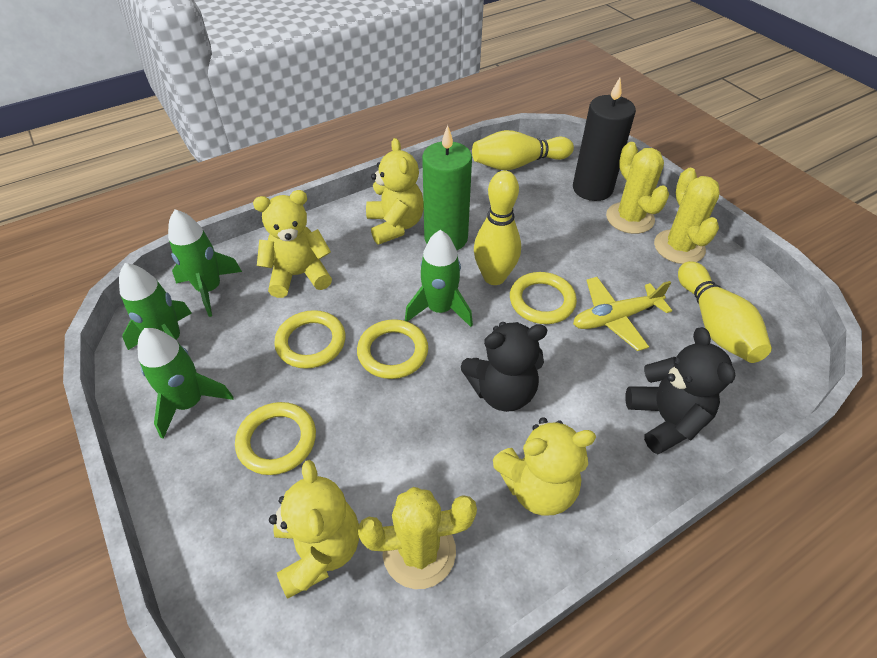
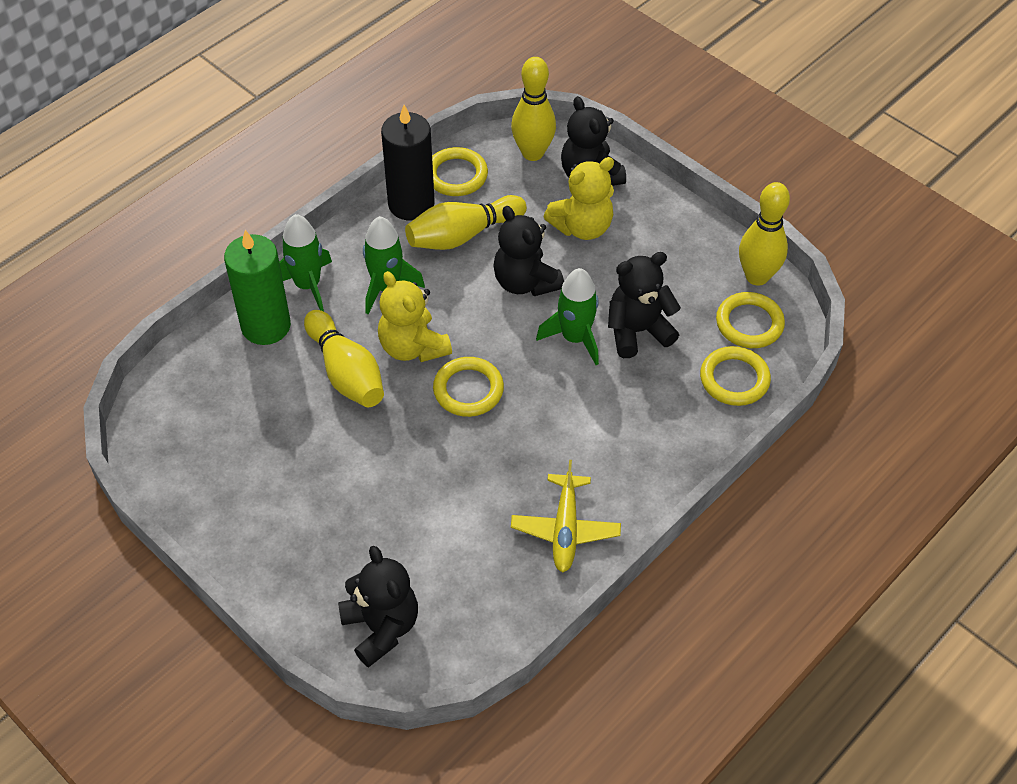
black teddy bear: [461,322,547,412] [625,327,735,454] = 2 -> [338,546,418,668] [493,206,564,296] [561,96,626,186] [608,252,681,358] = 4
green rocket: [119,263,192,350] [138,328,234,439] [168,209,242,317] [405,230,473,327] = 4 -> [279,214,332,311] [363,216,425,314] [536,268,599,365] = 3
yellow bowling pin: [472,130,574,171] [474,171,521,285] [678,261,772,363] = 3 -> [304,310,384,407] [405,195,527,250] [511,57,556,161] [739,182,790,286] = 4
yellow cactus: [358,487,477,589] [606,142,669,234] [654,168,720,264] = 3 -> none = 0
yellow teddy bear: [253,190,332,298] [269,460,359,599] [366,138,424,244] [493,417,596,516] = 4 -> [378,271,452,362] [544,157,614,240] = 2

